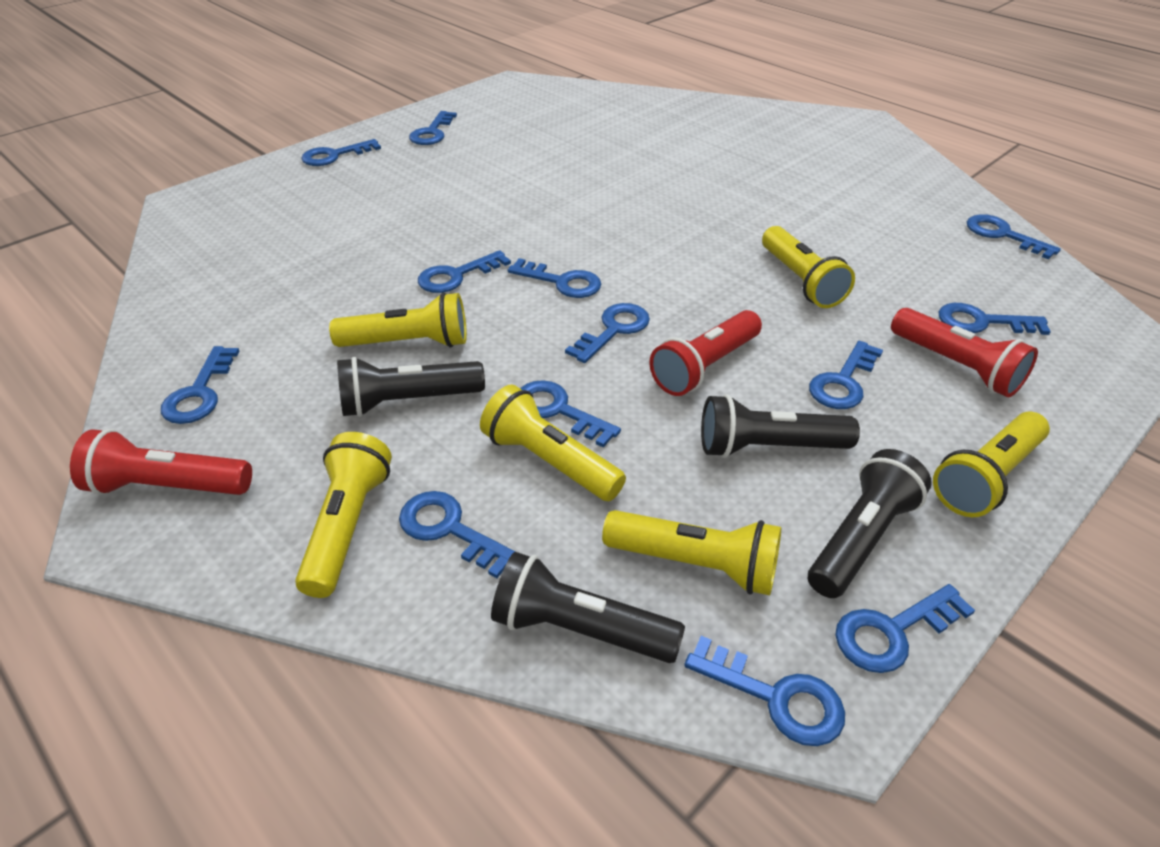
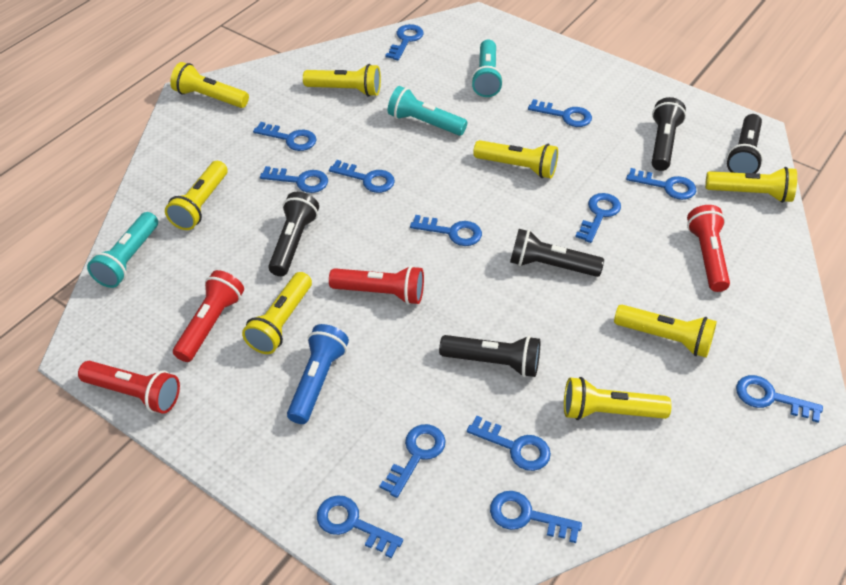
black flashlight: [337,357,485,417] [491,552,685,663] [701,394,860,458] [808,449,932,598] = 4 -> [268,192,319,276] [439,335,540,377] [510,229,604,277] [652,97,686,171] [727,114,763,173] = 5
blue flashlight: none = 0 -> [287,324,349,424] = 1
red flashlight: [70,429,252,495] [649,310,762,396] [891,308,1038,397] = 3 -> [78,361,180,414] [173,270,244,362] [329,266,424,305] [687,205,730,292] = 4
turquoise flashlight: none = 0 -> [87,212,158,288] [388,86,468,136] [471,40,503,97] = 3
yellow flashlight: [295,432,392,598] [329,292,467,348] [480,385,626,501] [602,510,781,596] [762,226,855,308] [933,412,1050,517] = 6 -> [165,161,227,230] [170,62,249,108] [242,272,312,354] [303,64,381,97] [473,140,558,178] [564,377,672,420] [614,305,717,358] [705,167,797,203] = 8

